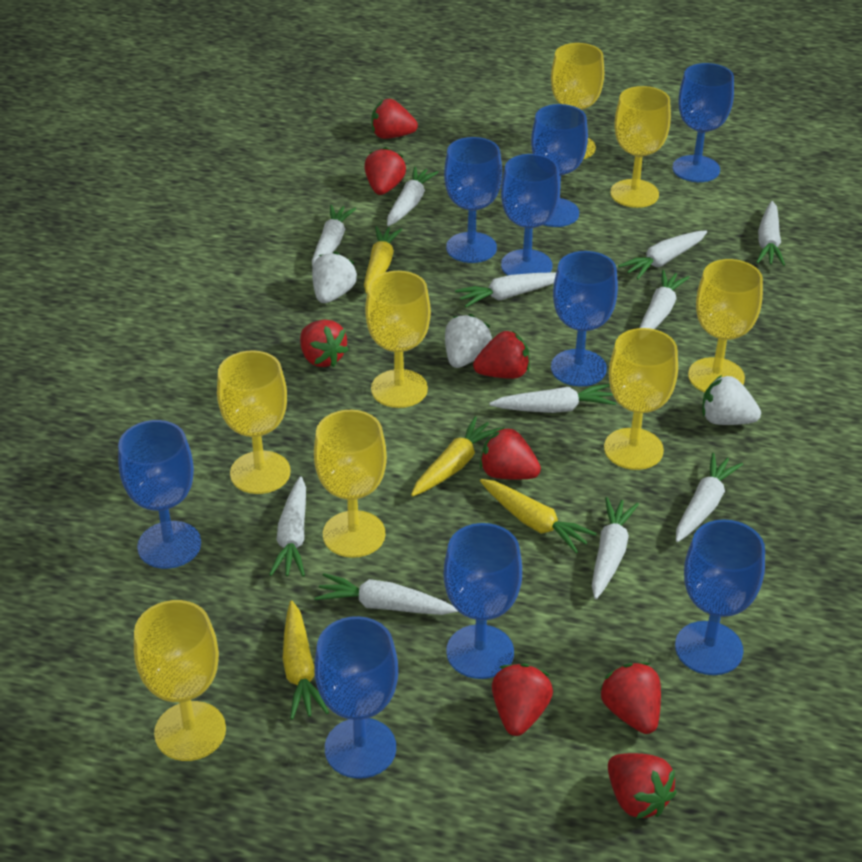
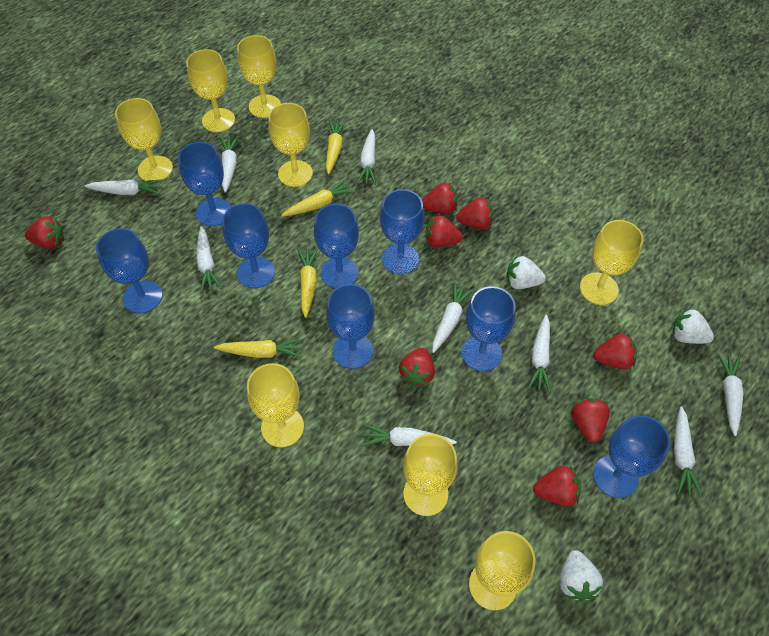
blue goblet: [118,420,201,569] [314,616,398,779] [443,523,522,679] [444,137,502,263] [501,154,560,276] [531,104,588,227] [551,251,618,387] [672,63,734,182] [675,519,765,675] = 9 -> [96,228,162,313] [178,142,231,226] [222,203,275,288] [314,204,359,288] [326,284,375,369] [380,189,424,274] [462,286,516,371] [593,415,670,498] = 8
white carrot: [269,476,306,576] [312,205,356,267] [314,573,458,615] [387,167,439,226] [455,272,556,307] [489,384,616,413] [592,497,639,599] [618,231,707,279] [639,270,690,329] [676,453,743,542] [756,201,785,266] = 11 -> [84,179,163,195] [196,226,222,293] [220,136,239,193] [357,129,376,185] [361,424,457,446] [432,282,474,353] [528,315,551,393] [674,406,702,497] [717,353,743,436] = 9

